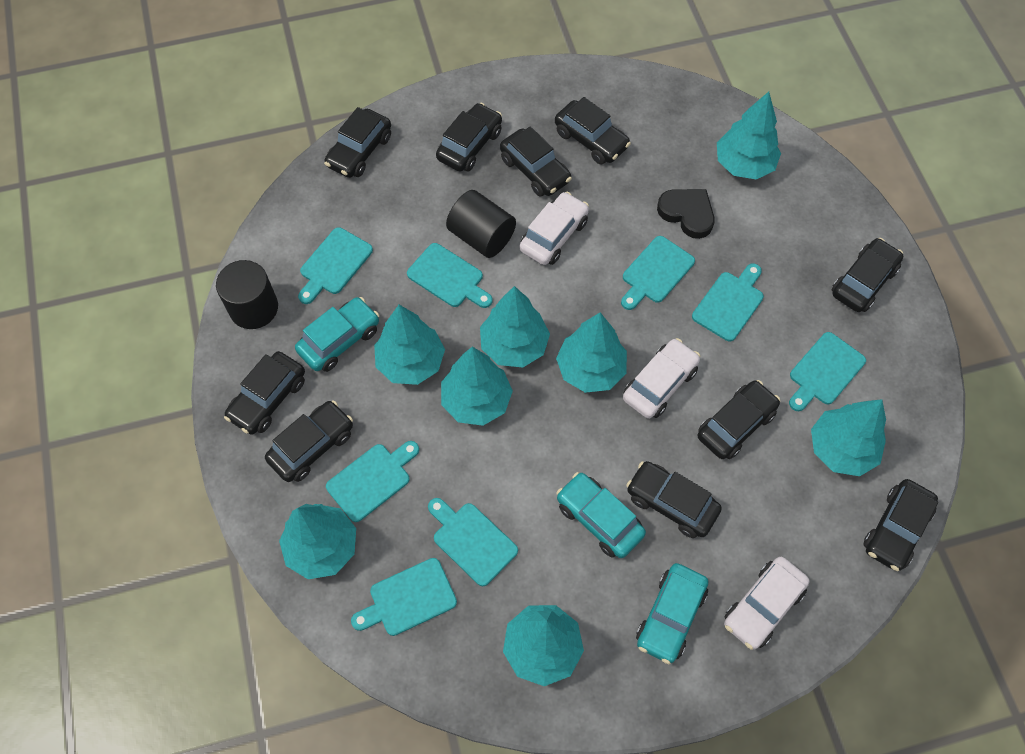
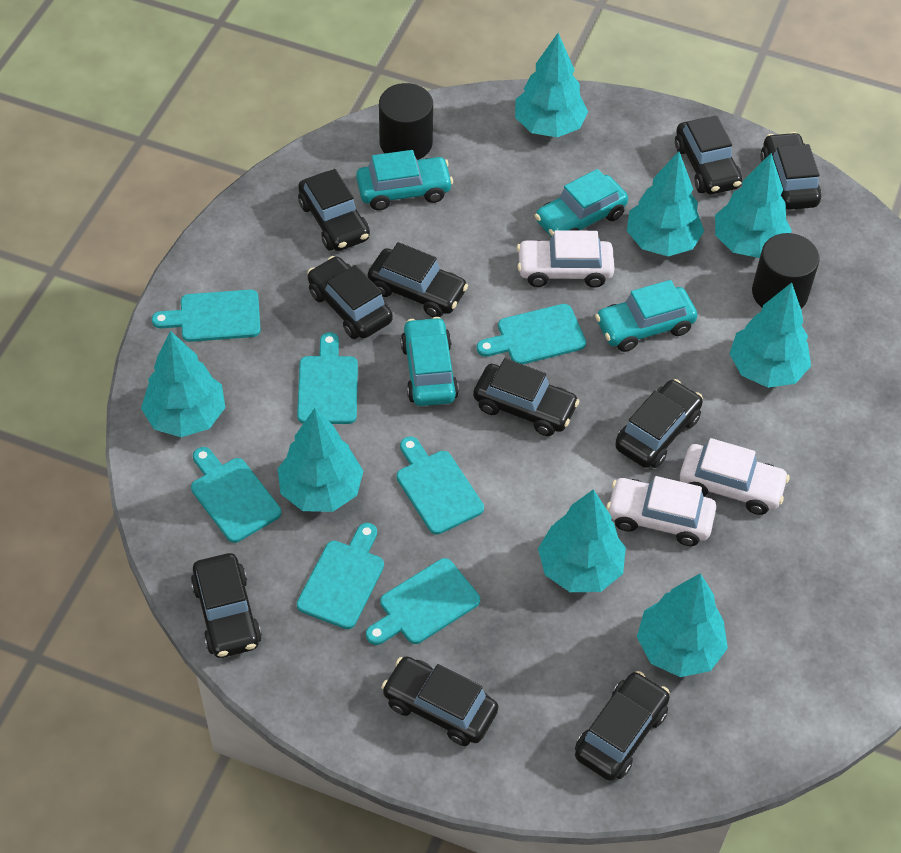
black heart: [657,189,715,239] = 1 -> none = 0
turquoise car: [295,297,379,372] [556,472,646,558] [636,563,709,664] = 3 -> [356,150,453,210] [401,317,459,406] [535,169,628,237] [595,280,698,352] = 4
turquoise cutting board: [298,227,373,304] [326,441,419,522] [351,558,457,636] [407,243,492,308] [428,498,518,586] [621,236,695,310] [692,263,764,341] [789,332,866,411] = 8 -> [152,290,261,342] [191,447,281,543] [297,332,358,424] [297,523,384,629] [366,558,480,645] [397,436,484,534] [477,304,586,364] = 7

